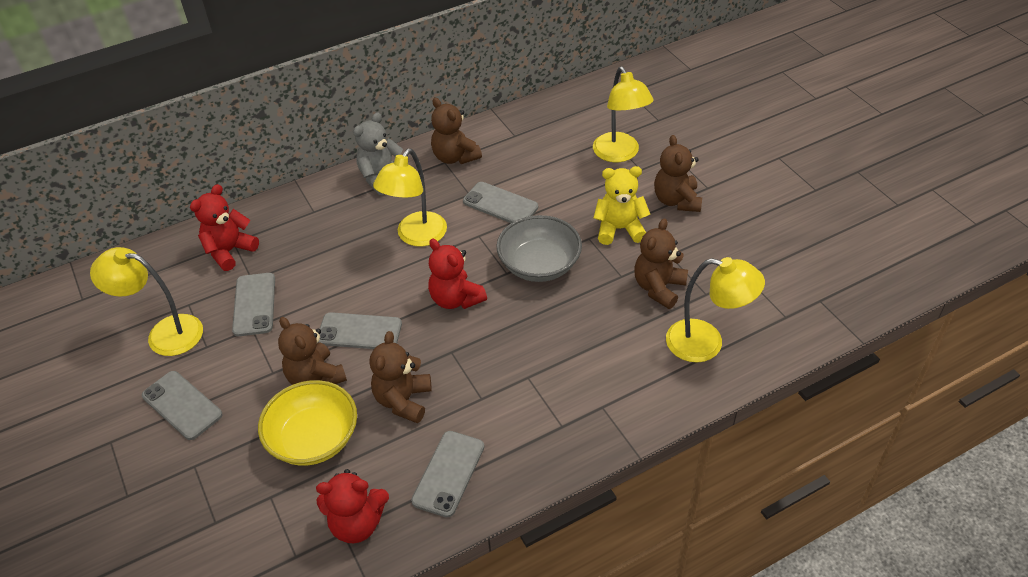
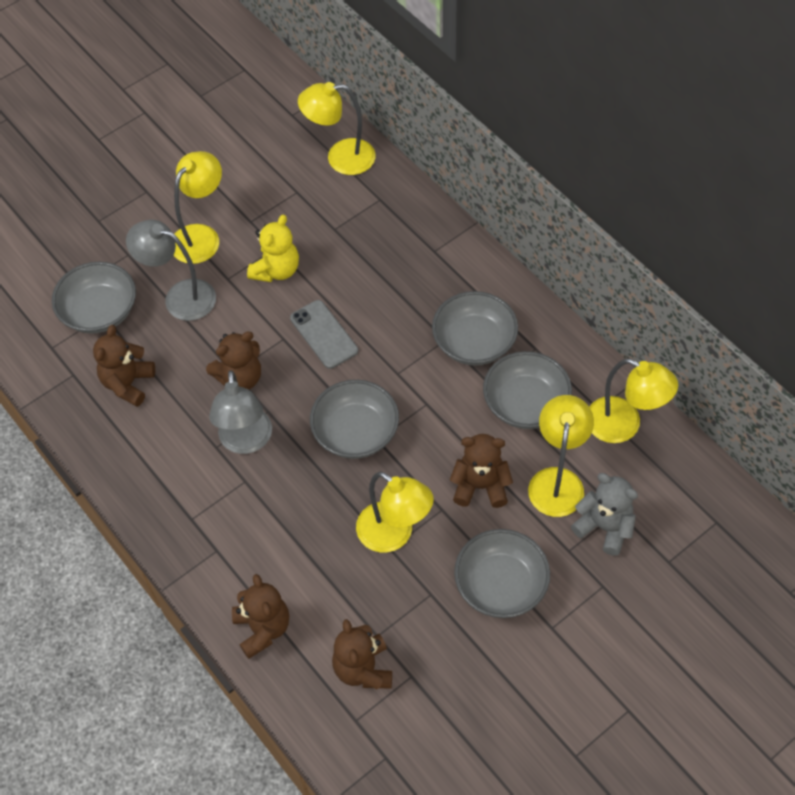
grey bowl: [496,215,582,282] = 1 -> [52,261,136,334] [310,380,399,459] [432,291,518,366] [454,529,550,618] [483,351,572,429] = 5
grey lamp: none = 0 -> [126,220,216,321] [209,370,272,454] = 2
grey phone: [142,371,222,440] [232,273,275,336] [318,312,402,349] [411,431,484,518] [463,182,538,223] = 5 -> [290,300,358,369] = 1
red teddy bear: [190,184,259,271] [316,469,389,543] [428,239,487,309] = 3 -> none = 0
yellow bowl: [258,380,357,466] = 1 -> none = 0
yellow lamp: [90,247,203,356] [373,149,447,246] [593,67,654,162] [666,257,765,363] = 4 -> [174,151,222,264] [298,82,376,175] [356,472,434,553] [528,395,594,517] [589,359,678,443] = 5

